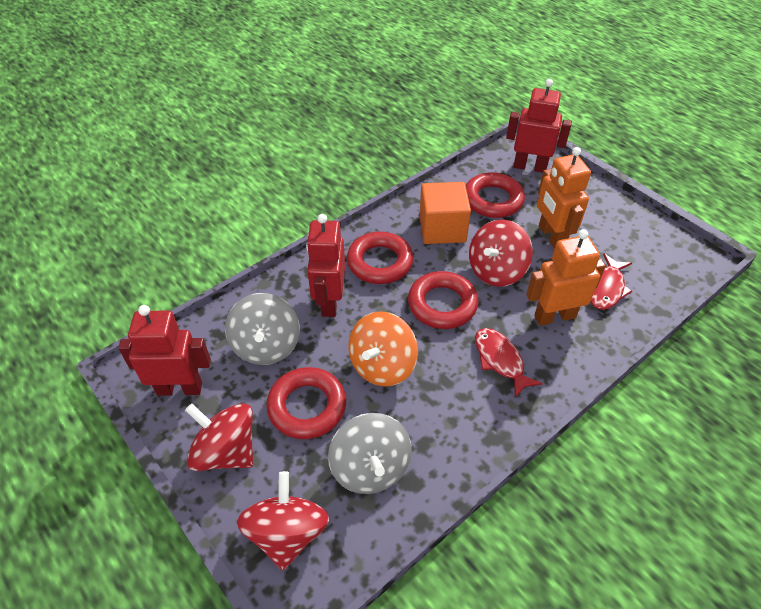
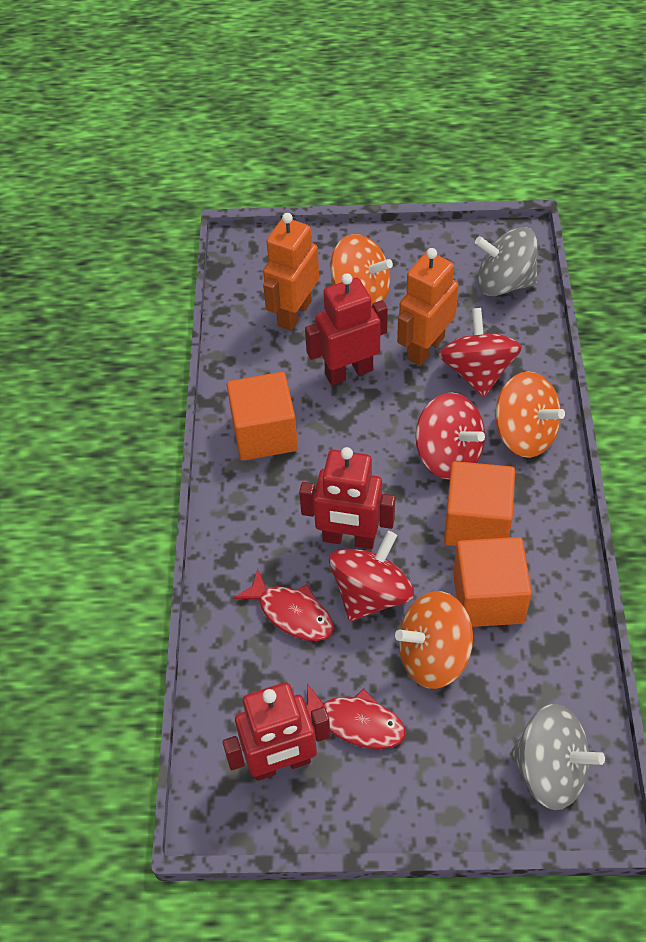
orange cube: [419,182,471,244] = 1 -> [227,372,298,461] [444,461,515,546] [453,537,532,627] = 3
orange spinning top: [348,311,418,386] = 1 -> [330,234,393,305] [395,591,473,689] [495,371,565,458] = 3
red ring: [266,367,346,439] [347,232,413,284] [408,271,479,329] [466,172,525,218] = 4 -> none = 0

